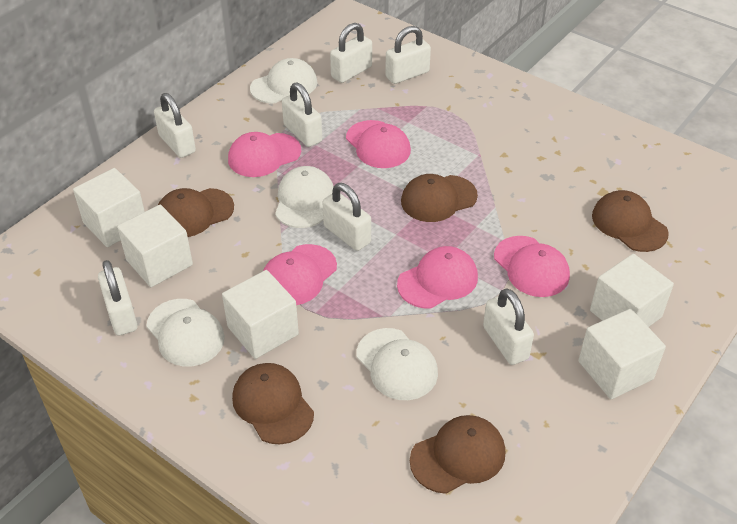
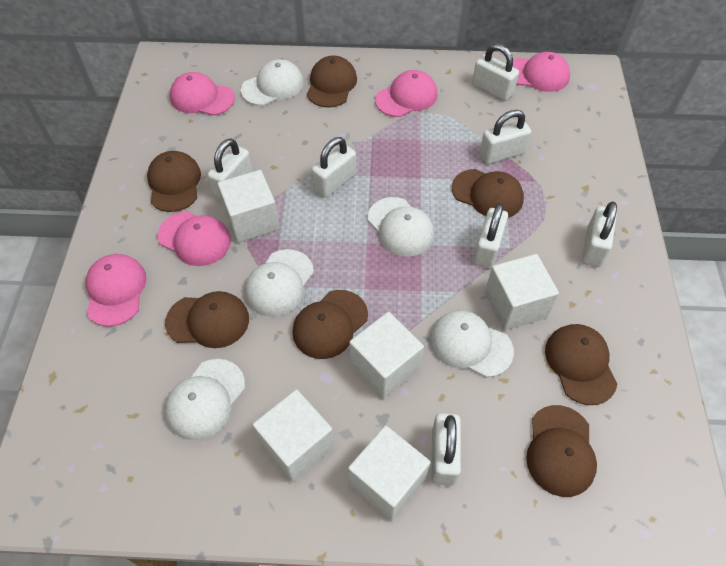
brown cap: [158,188,234,237] [232,363,314,445] [401,174,478,222] [410,415,505,494] [592,190,669,252] = 5 -> [147,151,201,212] [165,291,249,348] [292,290,368,359] [307,56,357,108] [452,169,524,218] [526,405,597,497] [545,324,617,405] = 7
white cap: [146,299,225,367] [250,58,318,104] [275,166,334,228] [357,328,438,400] = 4 -> [165,359,245,440] [241,59,304,106] [245,249,314,317] [368,197,434,257] [430,310,514,378] = 5

